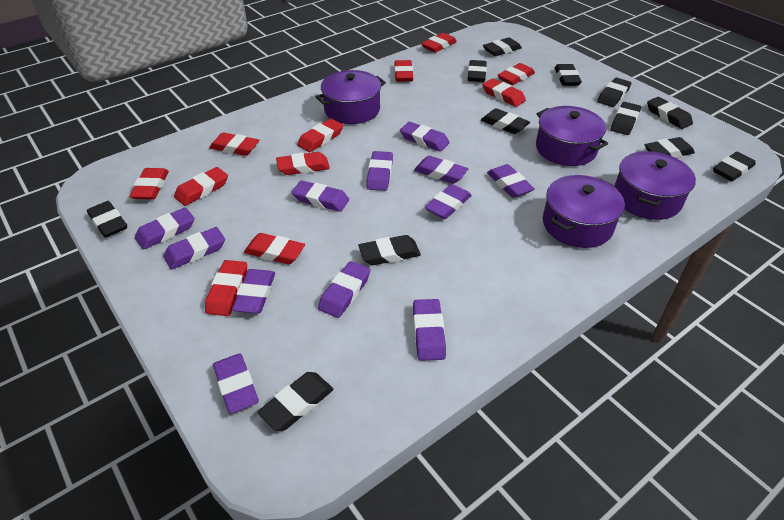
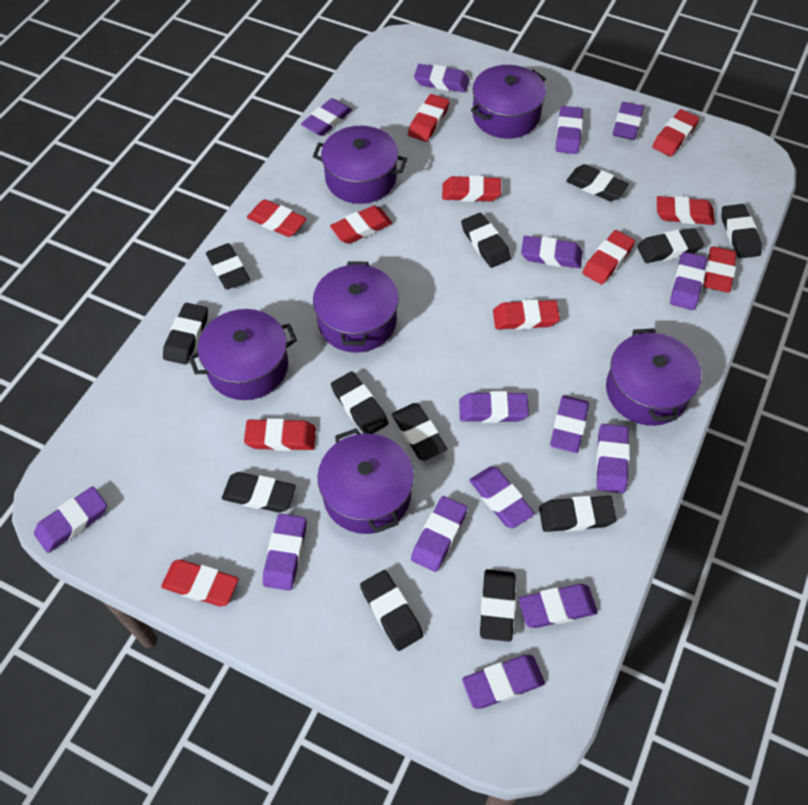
purple eraser: [135,207,195,250] [163,227,225,270] [213,354,259,414] [232,269,275,313] [292,180,349,212] [318,261,370,318] [366,151,393,191] [400,122,450,152] [413,299,446,361] [414,156,468,184] [425,184,472,219] [487,164,535,198] = 12 -> [34,486,107,553] [263,514,306,591] [301,98,352,136] [411,496,468,572] [414,64,470,92] [459,391,529,423] [462,655,545,709] [469,466,535,529] [519,584,598,628] [521,236,583,268] [550,395,589,453] [556,106,583,154] [596,424,629,493] [613,102,644,140] [670,252,707,310] = 15
purple pot: [316,70,386,124] [536,106,608,166] [543,175,625,248] [615,151,696,220] = 4 -> [189,309,297,400] [313,126,407,204] [313,261,399,353] [318,428,414,534] [471,65,546,139] [606,328,701,426] = 6

